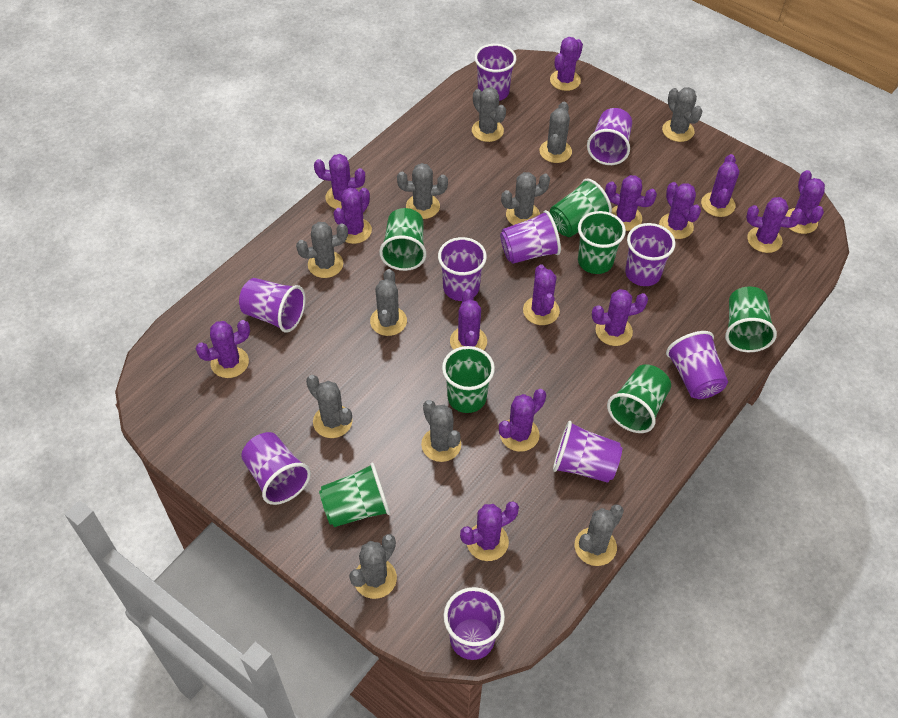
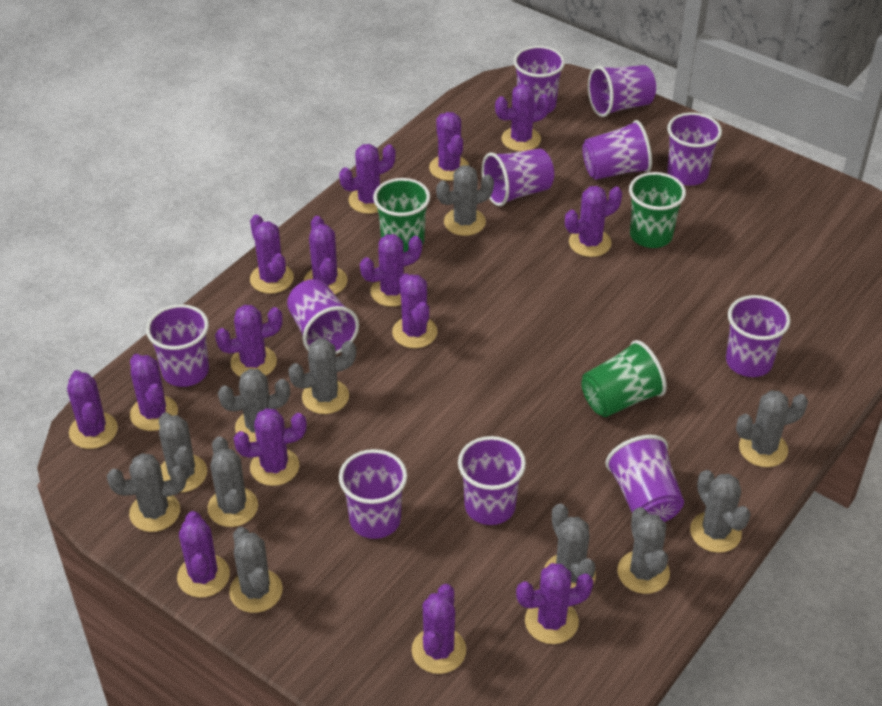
green cup: [319,463,390,527] [379,208,426,271] [442,346,495,413] [550,179,612,237] [578,211,626,274] [607,364,671,433] [725,286,777,352] = 7 -> [373,178,430,253] [581,340,667,417] [629,172,686,248] = 3
purple cactus: [196,320,250,378] [314,154,365,209] [334,188,372,244] [450,289,487,350] [460,501,519,561] [499,389,546,452] [523,264,560,325] [550,37,583,91] [592,289,648,346] [605,175,657,231] [659,182,701,239] [701,154,739,217] [746,197,803,253] [786,170,825,234] = 14 -> [67,370,118,449] [130,354,178,431] [177,511,230,598] [215,305,283,376] [234,408,307,486] [250,215,294,294] [304,216,348,294] [339,144,396,214] [360,234,422,307] [392,273,438,348] [411,584,466,674] [429,112,469,181] [495,84,551,152] [516,563,594,644] [565,186,622,257] = 15
purple cup: [239,278,306,333] [241,432,311,505] [438,237,487,301] [444,587,505,660] [474,44,516,101] [500,210,561,264] [553,421,622,483] [587,108,632,165] [625,223,675,286] [666,331,728,399] = 10 -> [146,304,209,387] [287,279,359,354] [339,449,407,539] [458,436,526,525] [482,148,554,206] [513,46,565,113] [582,120,652,180] [588,65,656,117] [605,435,684,522] [667,112,722,185] [726,295,791,377] = 11

